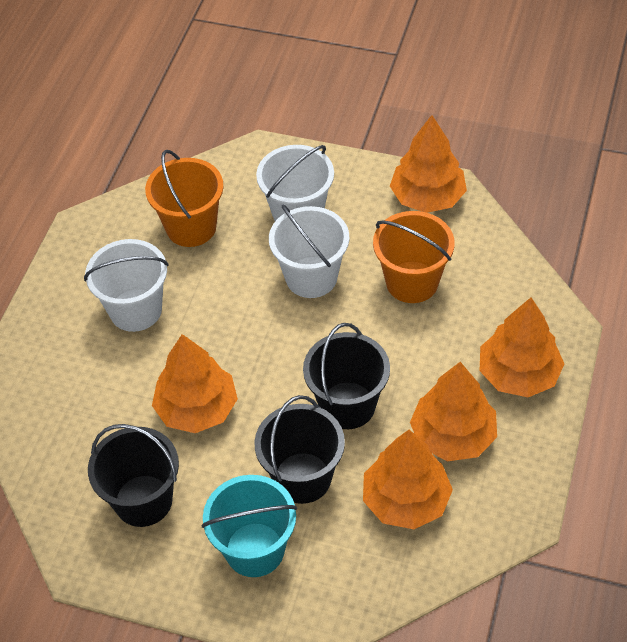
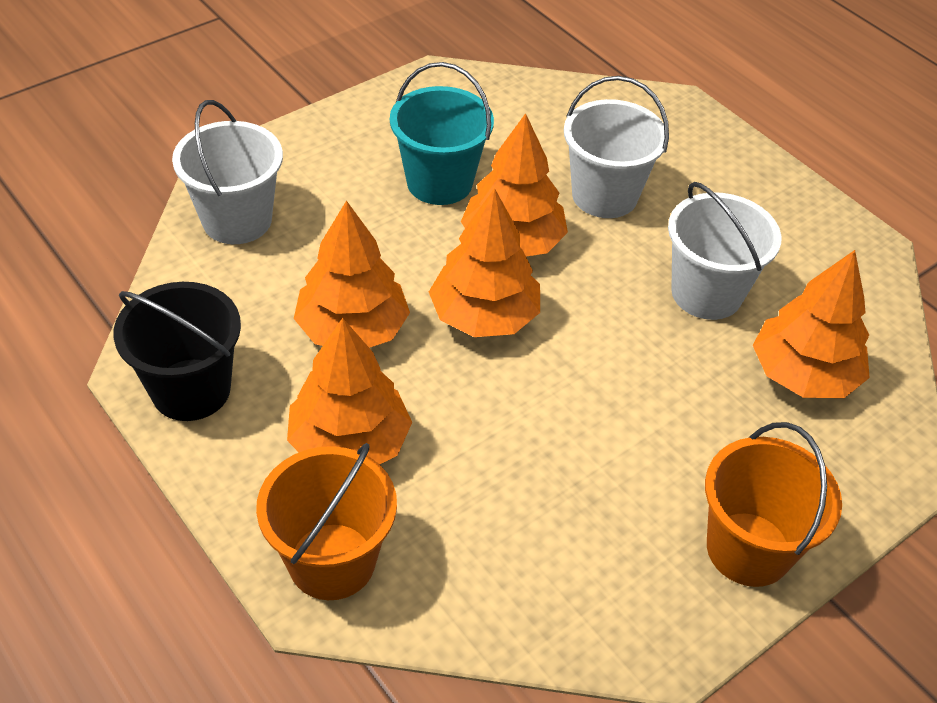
black bucket: [88,424,179,527] [254,395,345,504] [303,323,390,429] = 3 -> [113,282,241,421] = 1

